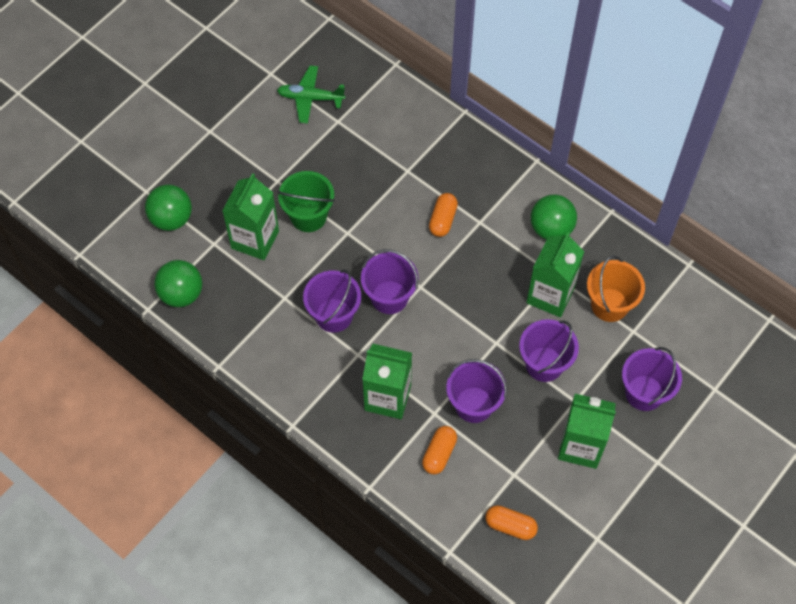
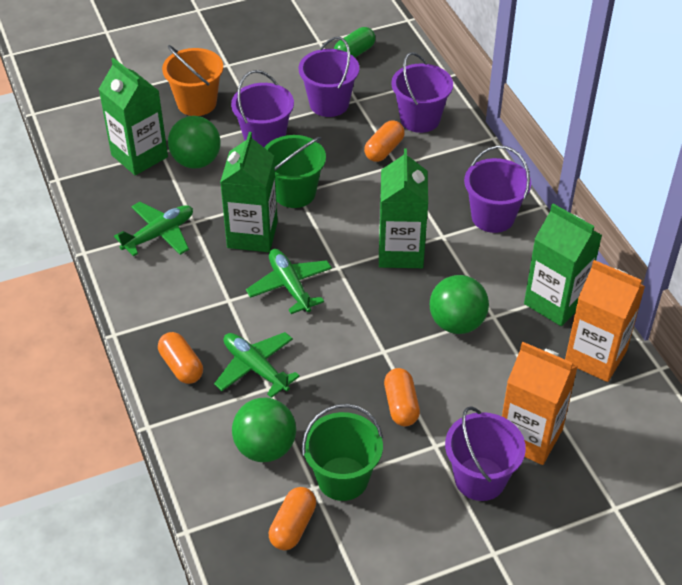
green bucket: [277,171,335,232] = 1 -> [264,135,326,208] [302,404,383,501] = 2
green capsule: none = 0 -> [334,27,375,58] = 1
green plane: [277,66,345,123] = 1 -> [114,202,193,256] [214,332,300,398] [246,249,332,314] = 3
orange capsule: [422,426,457,474] [429,193,458,237] [485,505,538,540] = 3 -> [158,332,203,384] [269,487,316,550] [364,120,405,162] [384,368,420,426] = 4
orange carton: none = 0 -> [502,342,578,465] [565,260,645,382] = 2

